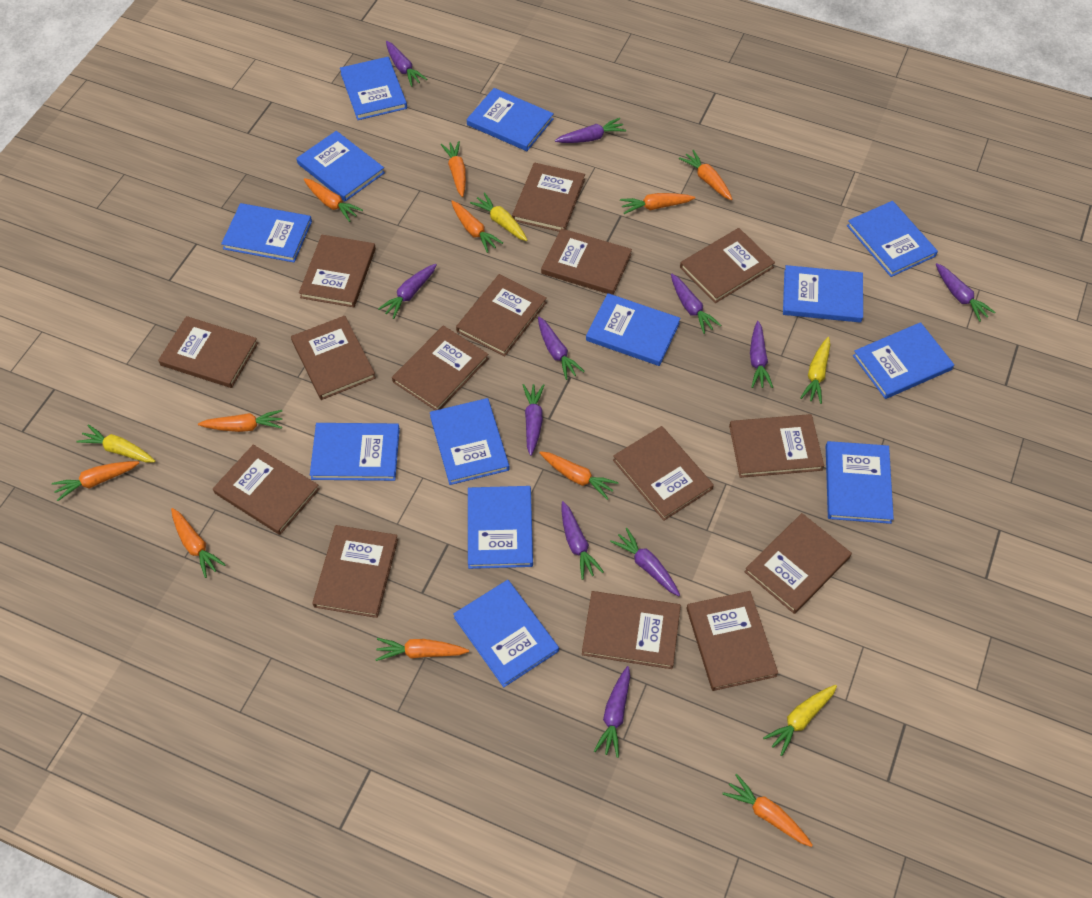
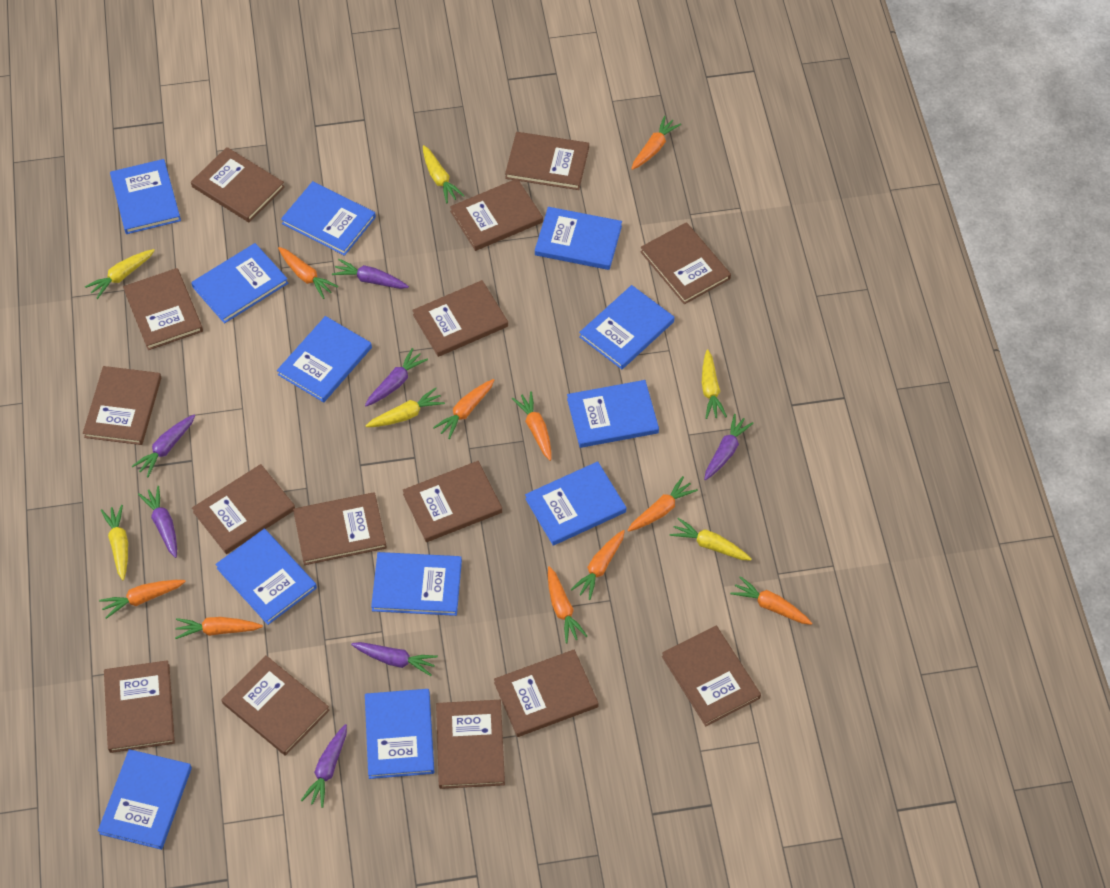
blue book: [221,203,312,262] [296,131,385,201] [310,423,400,481] [340,57,407,120] [430,398,510,485] [453,580,559,687] [467,88,554,151] [468,486,533,569] [586,293,680,366] [783,265,863,322] [826,441,894,524] [847,201,938,277] [853,322,954,399] = 13 -> [98,749,192,850] [110,159,181,234] [191,243,288,324] [215,529,317,625] [277,316,372,402] [281,181,376,256] [365,689,434,779] [371,552,462,616] [525,461,627,546] [535,207,622,270] [567,380,659,448] [579,285,674,369] = 12
orange carrot: [52,461,139,501] [171,508,226,578] [198,410,282,432] [304,178,363,222] [375,638,469,661] [441,141,466,197] [451,201,503,253] [539,451,619,500] [620,193,695,214] [679,150,733,200] [722,774,813,847] = 11 -> [99,580,186,619] [175,617,263,639] [278,247,338,299] [433,379,494,439] [512,391,551,461] [548,566,587,643] [571,530,625,600] [627,476,698,532] [631,116,681,170] [730,576,812,625] = 10
purple carrot: [378,264,437,319] [386,41,427,87] [523,384,544,456] [538,317,585,380] [555,118,626,143] [561,501,604,580] [594,666,630,758] [610,528,680,596] [671,274,721,334] [750,321,773,388] [936,263,995,322] = 11 -> [132,414,195,477] [138,486,177,558] [301,724,347,808] [332,259,409,289] [351,642,438,676] [365,348,428,406] [704,414,754,480] = 7
yellow carrot: [76,425,155,462] [470,193,528,241] [763,685,837,756] [800,337,830,404] = 4 -> [85,249,155,299] [101,505,128,581] [366,388,445,427] [423,145,465,203] [670,518,752,561] [702,349,727,419] = 6

